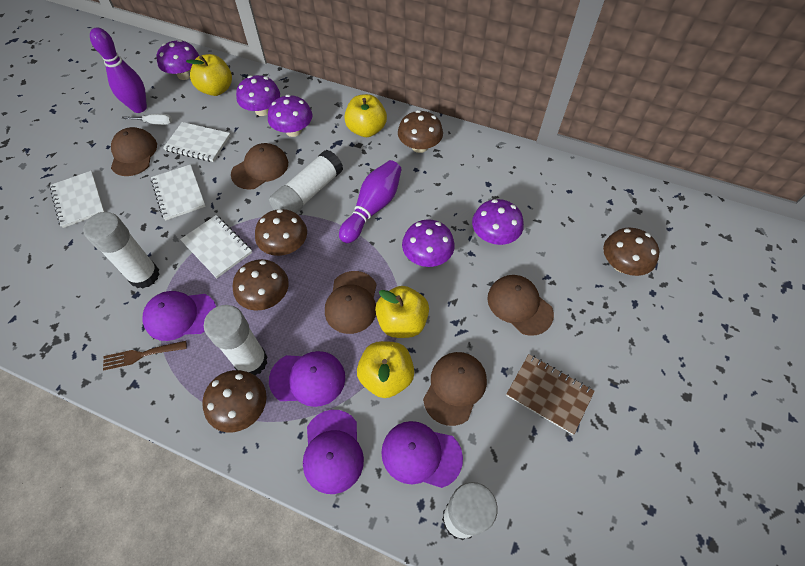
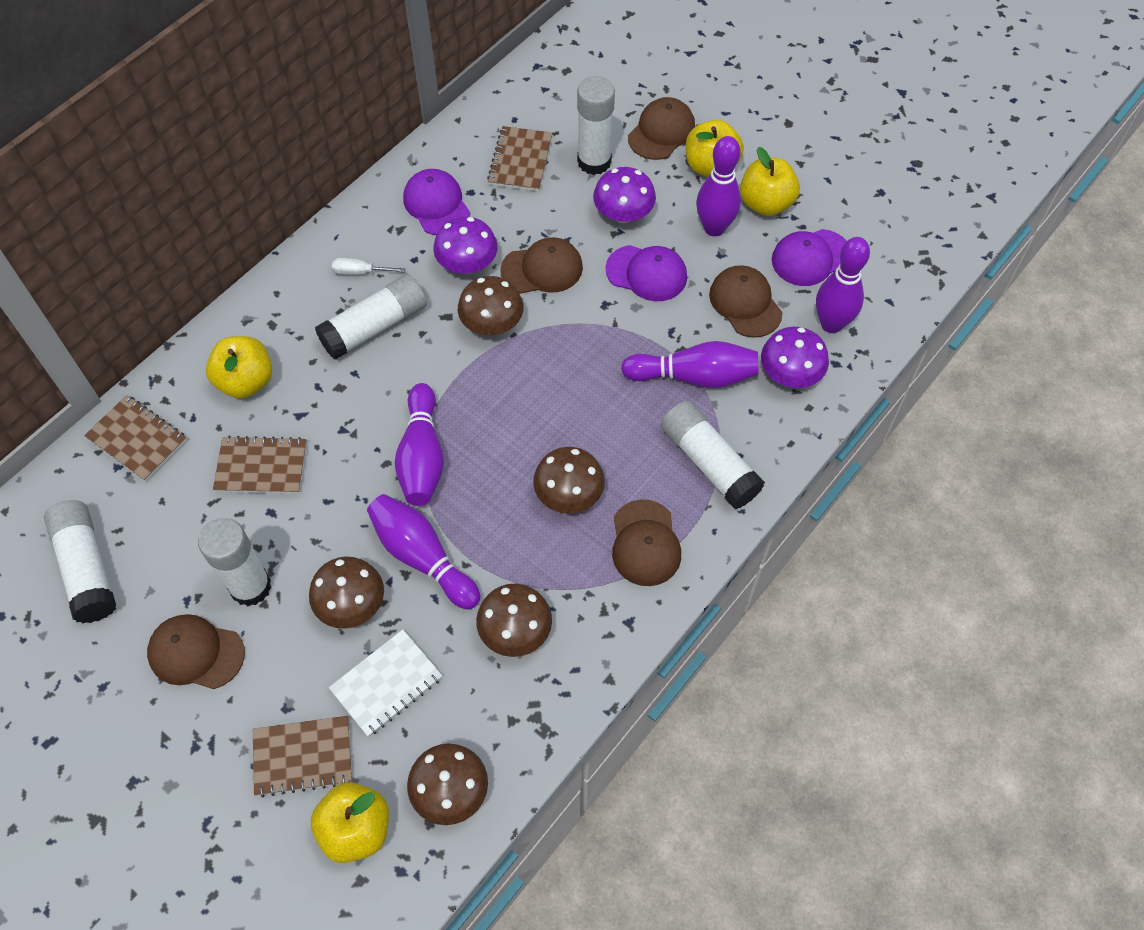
brown fork: [103,341,187,370] = 1 -> none = 0
brown notebook: [506,354,595,435] = 1 -> [84,395,187,481] [213,436,307,494] [253,716,352,797] [487,126,553,191] = 4
purple bowling pin: [90,27,147,113] [339,160,402,243] = 2 -> [367,494,480,609] [395,383,444,506] [621,341,758,388] [696,136,741,236] [816,237,870,333] = 5
purple cap: [143,291,216,341] [269,351,345,407] [303,410,364,494] [381,421,463,488] = 4 -> [403,169,470,235] [605,245,687,301] [772,229,846,286] = 3
purple mushroom: [156,40,199,80] [236,75,280,116] [268,95,312,137] [402,219,455,267] [472,199,524,245] = 5 -> [433,217,498,274] [593,167,656,223] [761,327,829,388] = 3
white glue stick: [83,212,160,289] [204,305,267,375] [269,150,343,213] [442,482,497,540] = 4 -> [44,500,116,623] [198,518,272,606] [315,274,427,360] [577,76,615,175] [661,401,765,509] = 5
white notebook: [50,171,105,228] [151,164,206,220] [163,122,231,162] [180,215,252,278] = 4 -> [329,630,442,737] = 1

